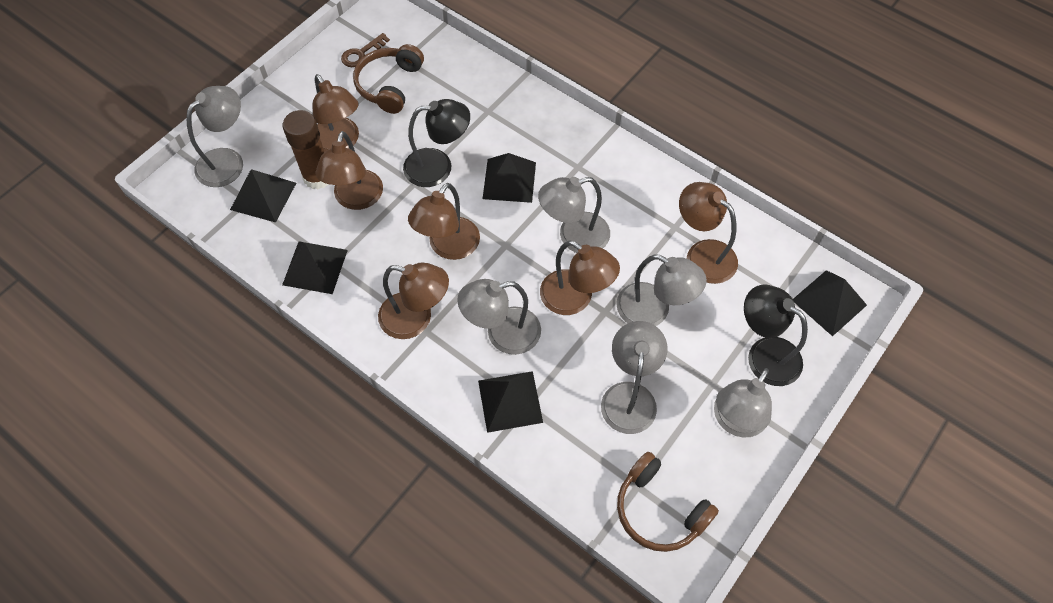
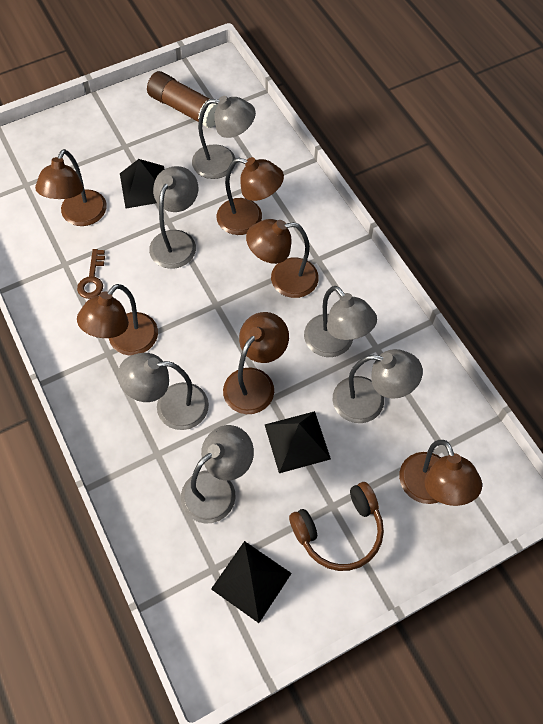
black lamp: [403,99,470,187] [744,285,808,386] = 2 -> none = 0
black pyramid: [230,169,296,222] [282,242,348,294] [478,371,543,433] [483,153,536,203] [793,270,867,336] = 5 -> [120,159,164,208] [211,541,292,623] [265,411,331,473] = 3
brown headphones: [353,44,424,114] [617,452,719,552] = 2 -> [289,482,384,571] = 1

